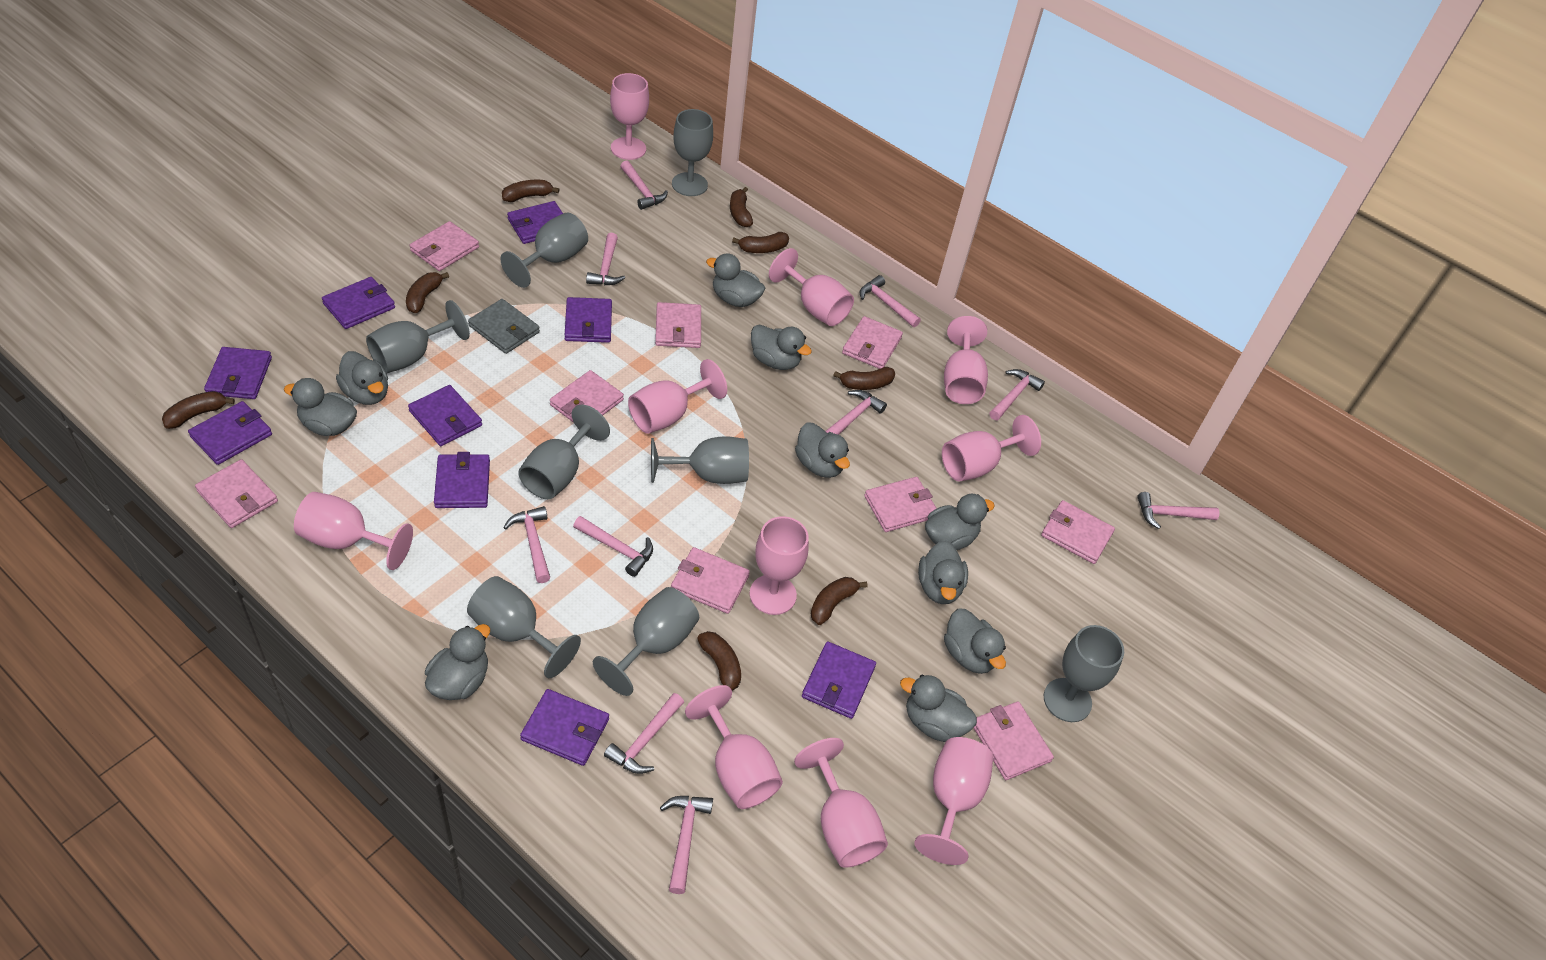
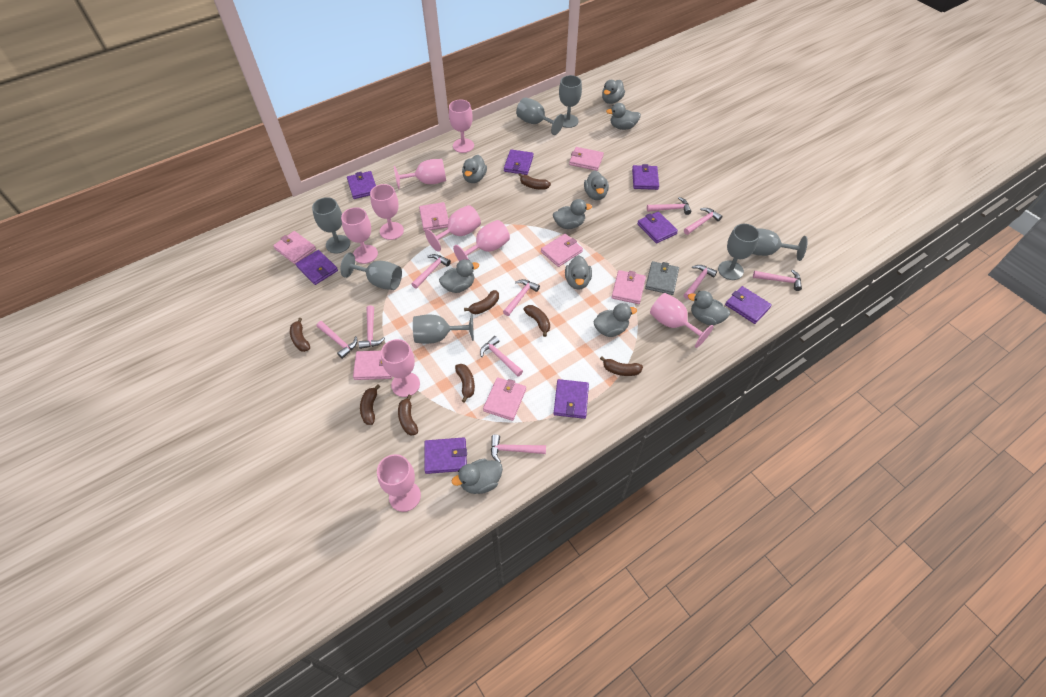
grey goblet: [366,300,470,373] [467,576,581,678] [501,212,588,288] [518,404,610,500] [593,587,699,696] [651,436,749,484] [672,109,713,196] [1044,625,1124,722] = 8 -> [312,197,350,253] [340,252,402,290] [413,314,474,344] [516,97,564,135] [559,75,582,128] [718,224,760,280] [752,228,808,261] = 7
pink goblet: [294,492,413,570] [610,73,649,160] [628,359,727,434] [685,685,783,809] [749,516,809,615] [769,248,854,326] [794,738,888,868] [914,737,993,865] [942,415,1041,482] [944,316,988,404] = 10 -> [341,207,378,264] [370,184,404,240] [377,454,421,512] [381,339,420,397] [394,159,446,189] [425,205,481,252] [449,100,474,153] [453,220,510,261] [650,293,714,348] = 9
pink wallet: [195,459,278,528] [410,221,479,271] [550,370,624,423] [655,302,701,348] [671,547,750,614] [842,316,903,369] [864,477,937,532] [974,701,1054,780] [1041,500,1115,564] = 9 -> [273,231,316,264] [353,351,392,380] [419,202,449,231] [483,377,526,421] [541,234,583,267] [569,147,604,171] [612,270,646,304] = 7
purple wallet: [188,401,272,465] [204,347,272,399] [322,277,395,329] [408,385,482,446] [434,452,490,508] [507,201,563,244] [520,689,609,766] [565,297,612,343] [802,641,876,719] = 9 -> [296,250,338,285] [347,171,376,199] [424,437,467,474] [504,149,534,175] [554,379,589,419] [632,164,659,190] [637,211,678,244] [725,286,772,324] = 8

